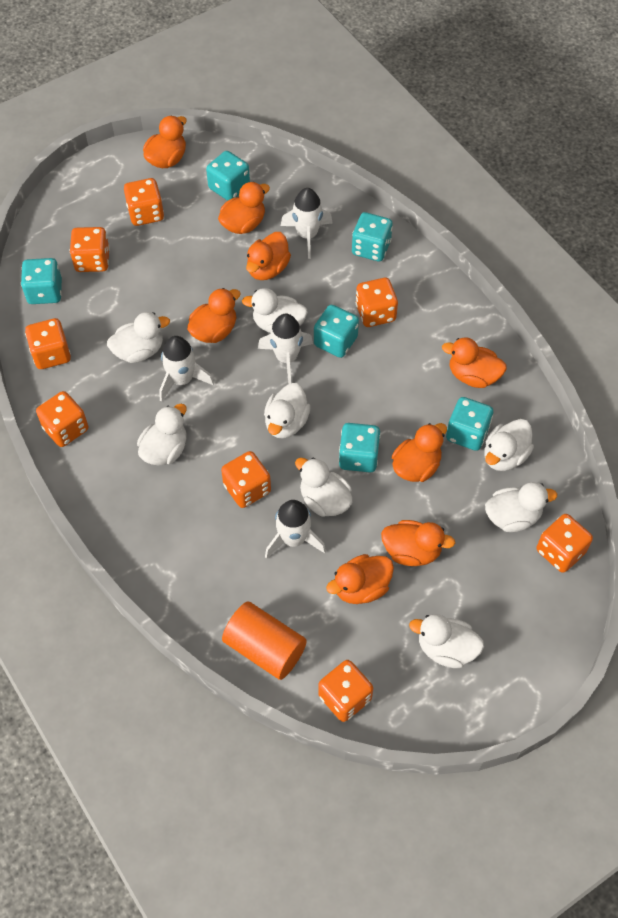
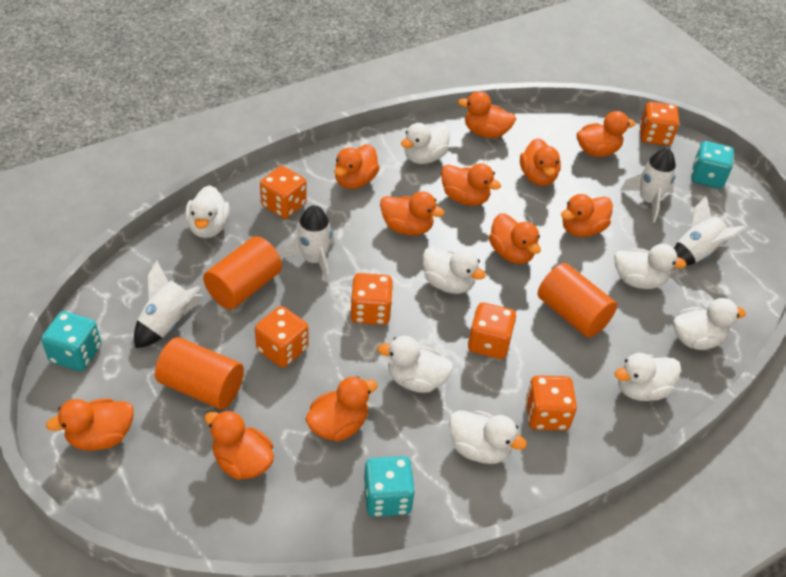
orange cylinder: [222,602,307,680] = 1 -> [155,337,244,409] [203,236,282,309] [538,263,617,338] = 3
orange dice: [25,318,71,369] [36,391,88,447] [70,227,110,272] [124,178,164,226] [221,451,271,508] [318,660,373,722] [356,278,398,327] [537,514,593,573] = 8 -> [255,306,309,368] [260,166,307,219] [351,273,393,325] [468,303,516,359] [526,375,577,430] [640,102,679,146] = 6
orange duck: [143,116,187,168] [187,288,241,343] [218,182,270,234] [246,232,291,280] [326,554,394,604] [381,520,455,566] [392,423,447,482] [442,337,507,388] = 8 -> [46,398,134,450] [205,410,274,480] [305,376,378,442] [334,144,380,189] [380,192,445,236] [441,163,501,206] [458,91,516,138] [489,213,541,264] [520,138,561,186] [561,194,613,237] [577,111,635,157] = 11
turquoise dice: [21,258,62,304] [206,151,250,200] [314,305,359,358] [339,423,381,472] [352,212,393,261] [446,397,493,451] = 6 -> [41,311,102,371] [363,456,415,517] [691,141,734,188] = 3

